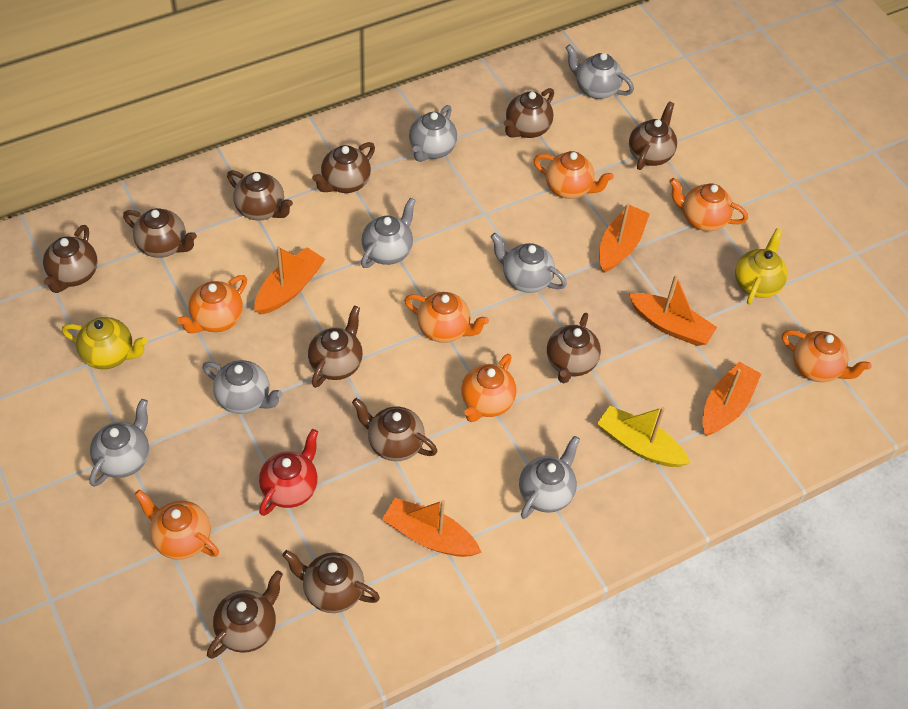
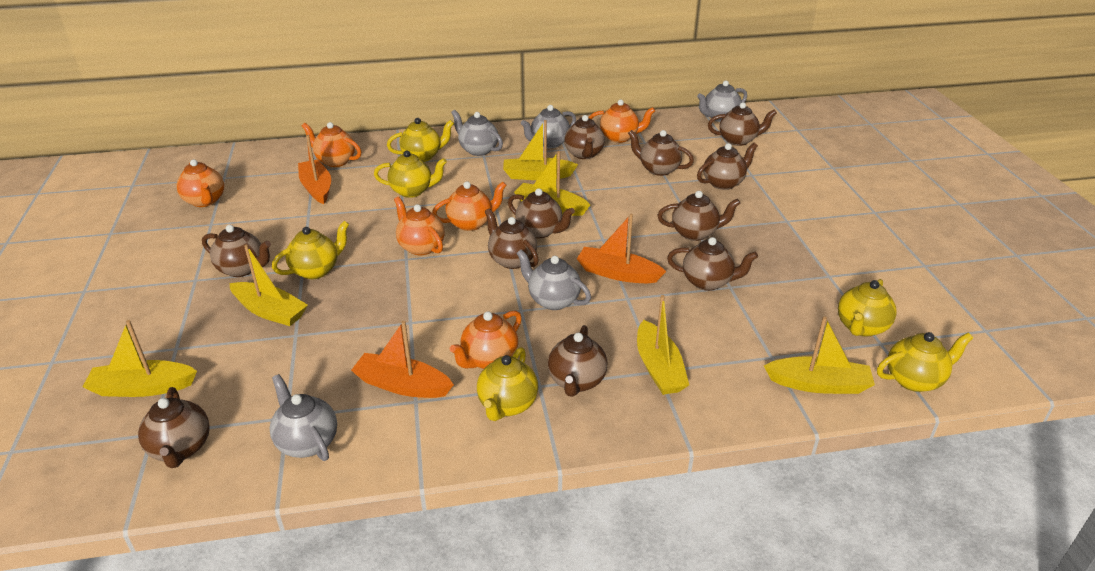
grey teapot: [89,399,149,487] [202,360,283,414] [361,198,416,268] [409,105,457,162] [491,233,567,293] [519,436,580,519] [566,44,634,99] = 7 -> [270,374,337,461] [451,110,503,156] [516,249,591,310] [521,105,576,148] [697,81,747,122] = 5
orange boat: [254,246,325,314] [382,498,482,557] [599,203,650,273] [629,275,717,346] [702,361,761,436] = 5 -> [298,135,331,204] [351,321,454,398] [577,214,666,283] = 3
orange teapot: [134,489,219,560] [177,275,247,333] [404,292,489,343] [461,354,516,422] [534,151,614,199] [669,178,748,231] [782,330,872,382] = 7 -> [176,159,224,207] [302,122,361,167] [394,197,445,255] [432,181,507,231] [450,310,522,369] [589,100,655,143] = 6
red teapot: [259,429,318,516] = 1 -> none = 0
yellow boat: [597,406,690,467] = 1 -> [83,320,197,397] [230,245,308,326] [503,120,578,180] [514,151,590,216] [637,295,689,395] [764,316,875,394] = 6
yellow teapot: [62,317,147,369] [735,228,788,304] = 2 -> [272,221,349,279] [374,151,447,198] [387,118,454,162] [477,347,538,421] [838,279,897,337] [877,332,973,392] = 6

